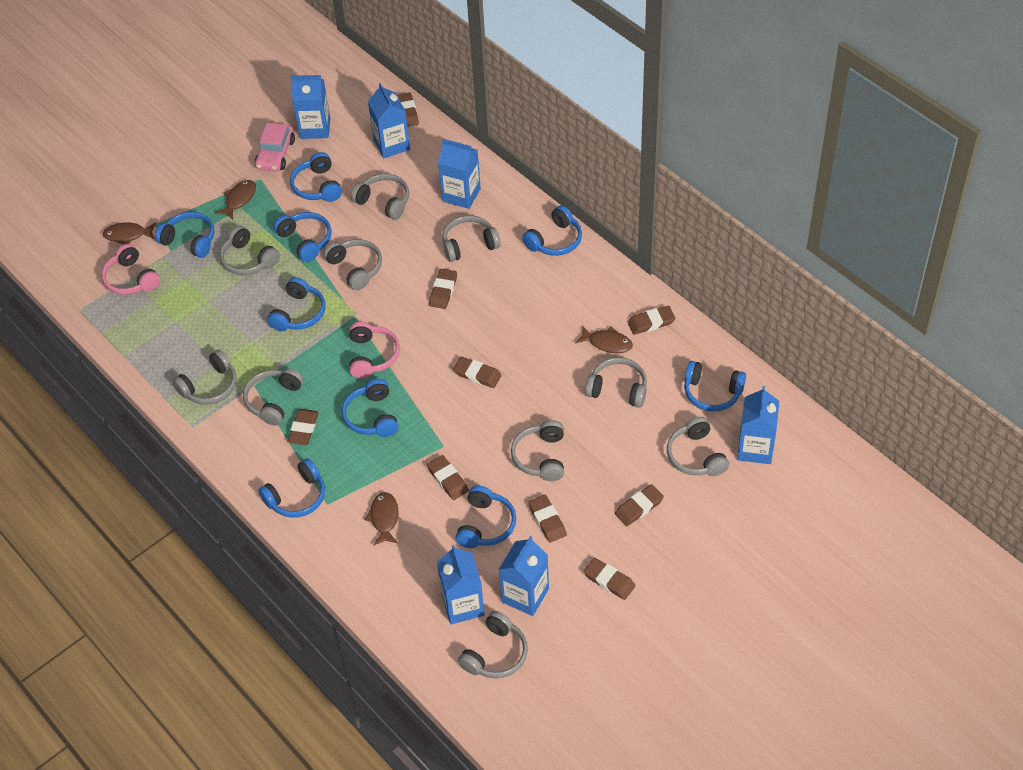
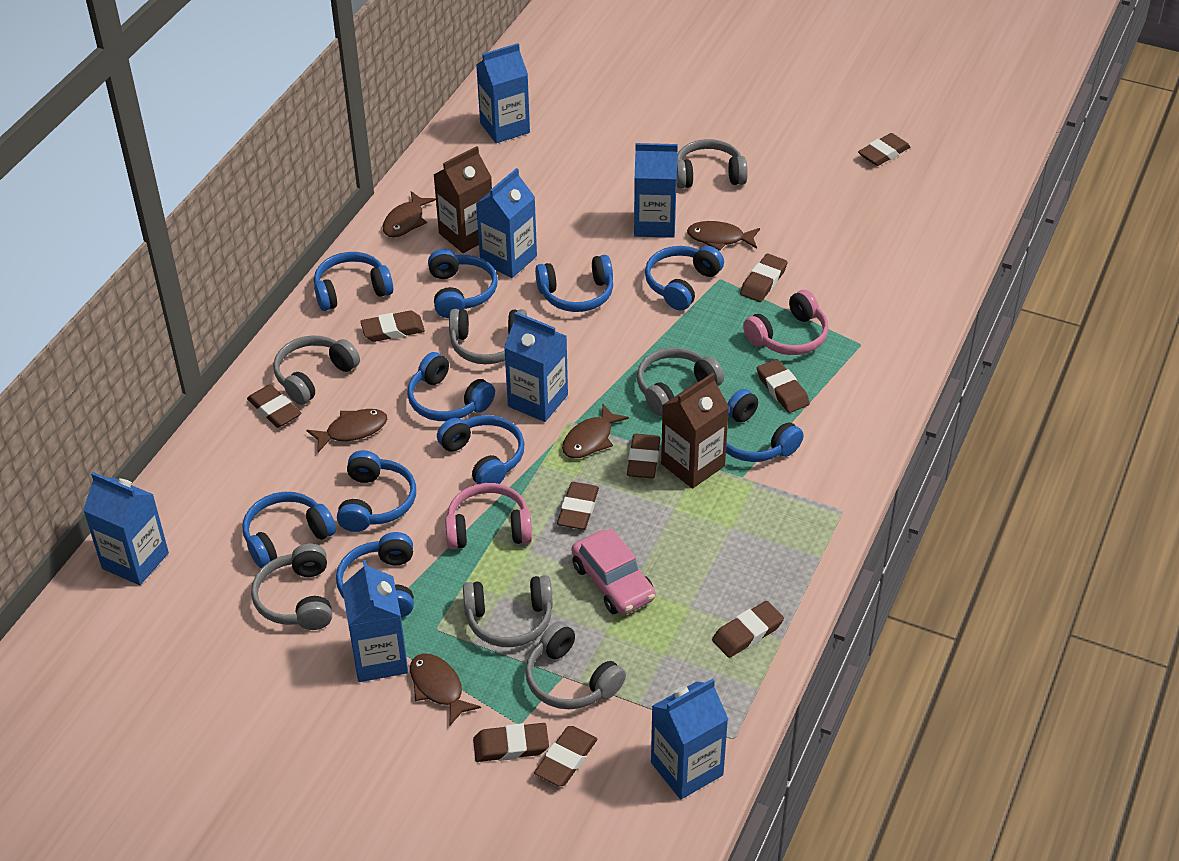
blue carton: [291,75,330,139] [368,83,410,158] [437,545,485,624] [438,139,481,209] [499,536,549,616] [737,386,779,464] = 6 -> [83,472,169,585] [342,560,408,682] [476,43,530,143] [476,168,537,278] [504,312,568,422] [634,143,678,238] [651,679,728,800] = 7
blue headphones: [155,212,215,258] [258,458,325,518] [267,277,325,331] [274,212,331,262] [290,152,342,202] [342,379,398,437] [456,486,516,548] [522,205,582,256] [684,361,746,412] = 9 -> [242,492,336,568] [314,252,393,311] [336,532,414,618] [337,450,416,532] [407,352,495,421] [428,249,497,318] [437,415,525,484] [535,255,613,312] [645,246,724,310] [726,389,804,462] = 10
brown carton: none = 0 -> [434,146,492,253] [661,373,729,489] = 2
brown eraser: [287,409,319,445] [397,92,419,127] [427,455,469,500] [429,269,457,309] [453,357,502,388] [528,495,567,543] [584,558,635,600] [615,484,664,526] [628,306,676,335] = 9 -> [247,384,301,428] [360,311,425,342] [473,723,549,762] [534,726,597,786] [557,482,599,530] [627,434,661,478] [712,601,784,658] [740,254,787,302] [757,359,810,413] [858,133,911,166] = 10
brown fish: [102,222,156,245] [215,180,256,220] [364,492,399,546] [575,325,633,353] = 4 -> [307,409,387,452] [383,191,436,237] [410,653,481,725] [562,404,629,458] [687,221,760,251] = 5
grey headphones: [173,350,237,405] [220,226,280,275] [243,368,304,426] [323,239,382,290] [351,173,409,220] [442,215,501,262] [458,611,528,678] [511,420,564,481] [585,357,647,408] [667,417,729,476] = 10 -> [251,543,332,630] [273,336,360,405] [449,309,527,364] [463,575,553,647] [525,621,626,710] [637,348,724,416] [676,139,748,189] = 7

